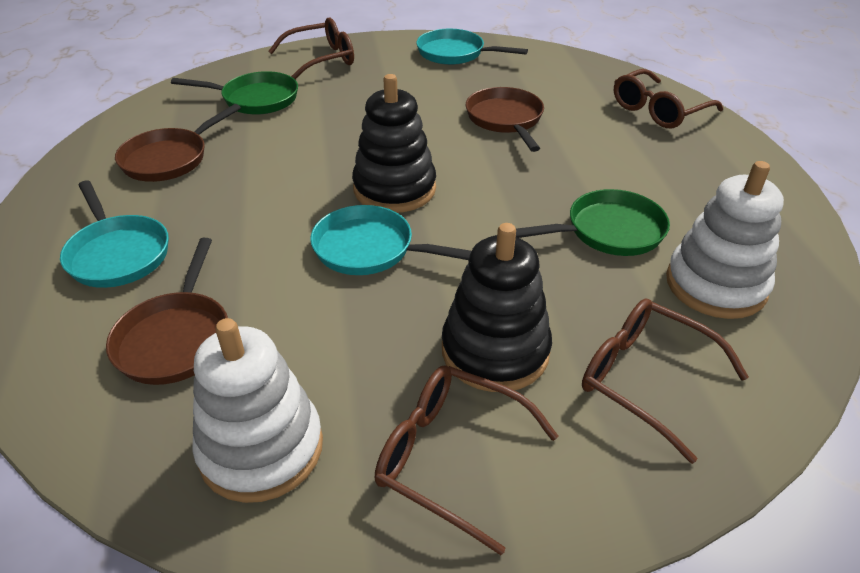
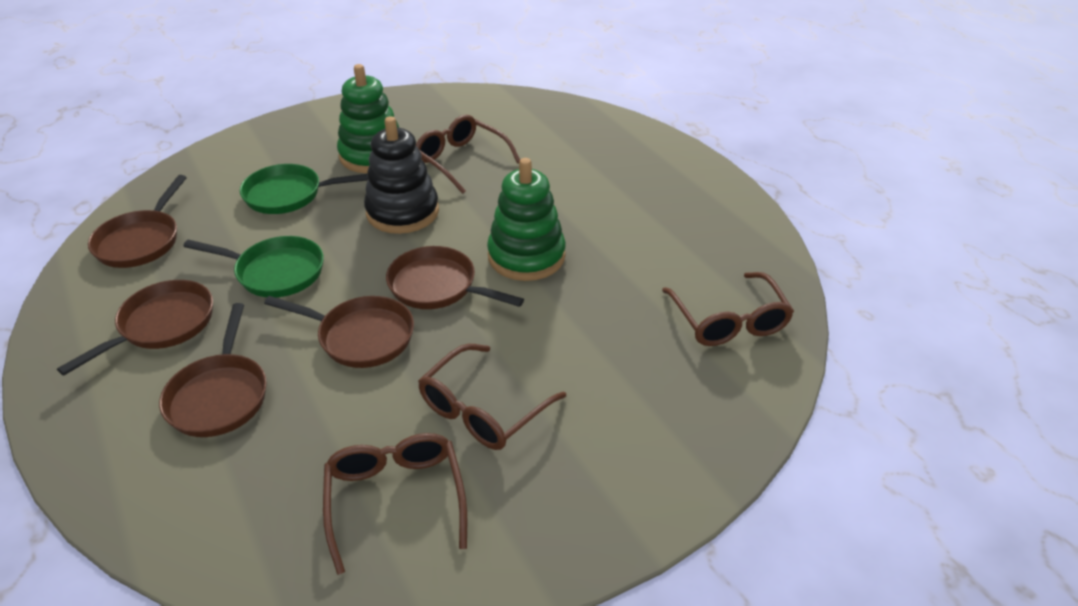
black stacking toy: [352,74,436,213] [442,223,552,392] = 2 -> [364,116,439,234] = 1
brown pan: [106,238,228,385] [115,104,241,182] [466,87,544,152] = 3 -> [57,280,213,376] [88,175,187,268] [159,303,267,437] [264,296,414,368] [386,246,524,309] = 5
green stacking toy: none = 0 -> [337,64,399,173] [487,158,566,281] = 2
turquoise pan: [60,180,169,288] [310,205,471,275] [416,29,528,65] = 3 -> none = 0
white stacking toy: [192,318,323,503] [666,161,784,319] = 2 -> none = 0

